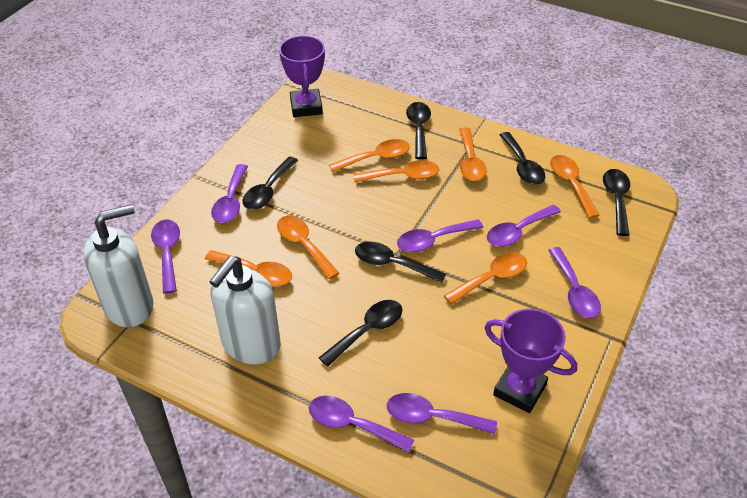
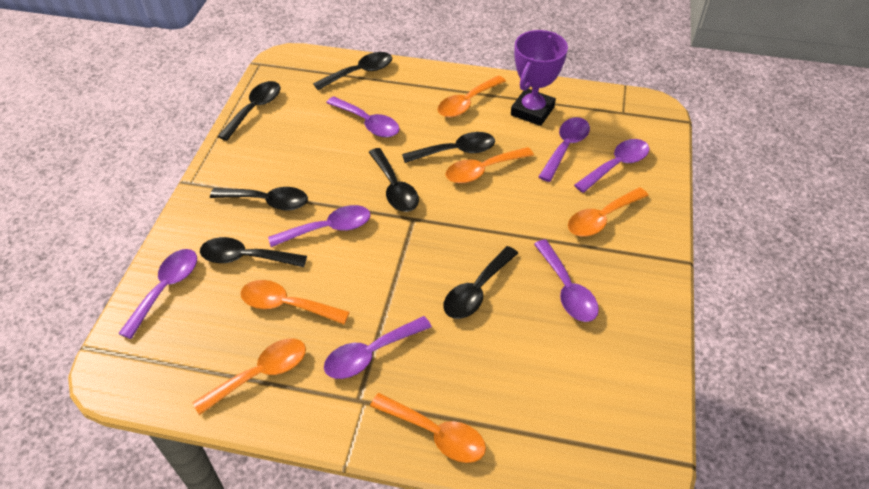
black spoon: [242,157,298,210] [319,300,402,367] [355,242,446,283] [406,102,431,159] [500,132,545,185] [603,169,630,236] = 6 -> [200,237,307,267] [210,187,308,211] [217,81,280,141] [313,52,392,90] [369,148,419,212] [402,132,495,163] [443,246,518,319] = 7
orange spoon: [205,250,292,286] [277,216,339,279] [329,139,410,172] [353,160,439,182] [444,252,527,305] [459,127,486,181] [550,155,599,218] = 7 -> [192,339,306,415] [240,280,350,324] [370,393,486,463] [438,75,506,118] [445,147,534,183] [568,187,649,236] = 6
purple trophy: [279,36,325,117] [484,309,577,413] = 2 -> [511,30,568,126] = 1
white soap dispenser: [83,204,153,327] [209,256,281,364] = 2 -> none = 0

